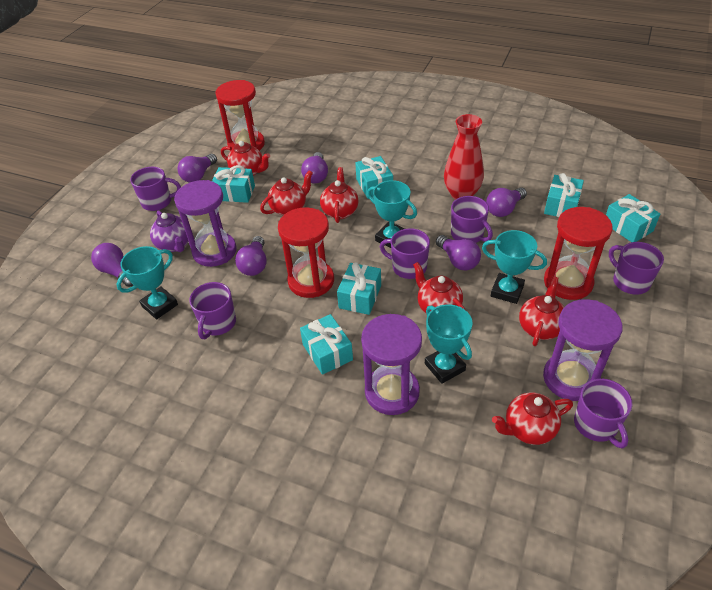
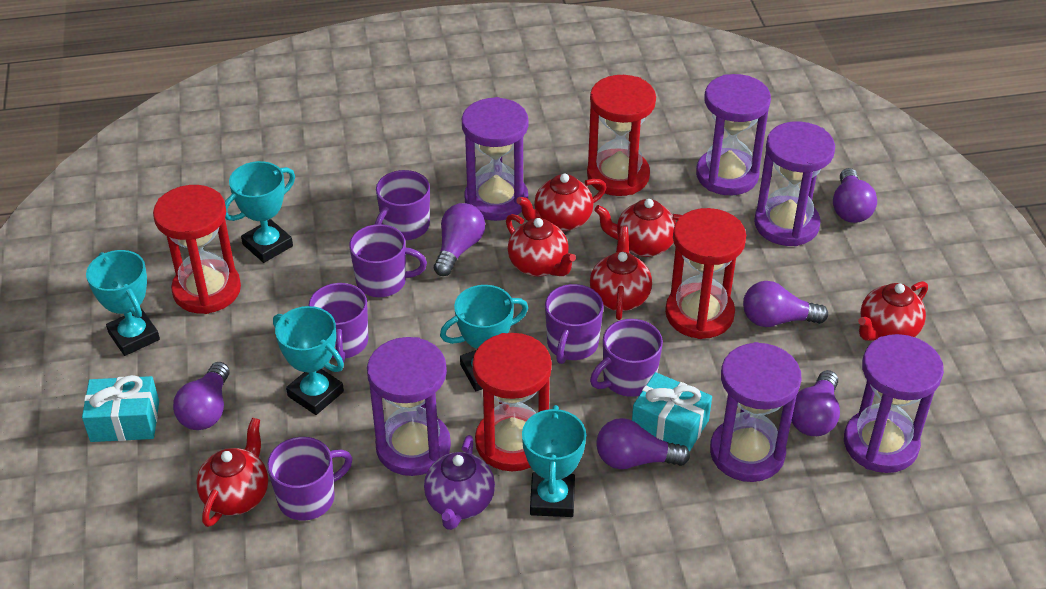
purple hourglass: [174,180,236,267] [361,314,422,415] [543,299,622,401] = 3 -> [367,337,451,476] [462,97,529,221] [696,74,771,195] [710,342,802,482] [754,121,835,246] [844,334,944,473] = 6
red hourglass: [216,80,265,151] [278,207,334,298] [544,207,613,300] = 3 -> [153,185,241,314] [472,333,552,471] [587,75,656,196] [665,208,746,339] = 4
red vase: [444,114,484,200] = 1 -> none = 0
turquoise gift: [212,165,255,203] [300,314,353,375] [337,262,381,315] [355,156,393,199] [544,173,584,217] [606,194,660,242] = 6 -> [82,375,159,442] [632,372,712,452] = 2
turquoise trophy: [116,246,178,319] [367,180,417,248] [425,304,472,384] [482,230,547,304] = 4 -> [86,250,160,356] [225,161,295,263] [273,306,344,415] [440,285,528,391] [522,405,586,517] = 5

